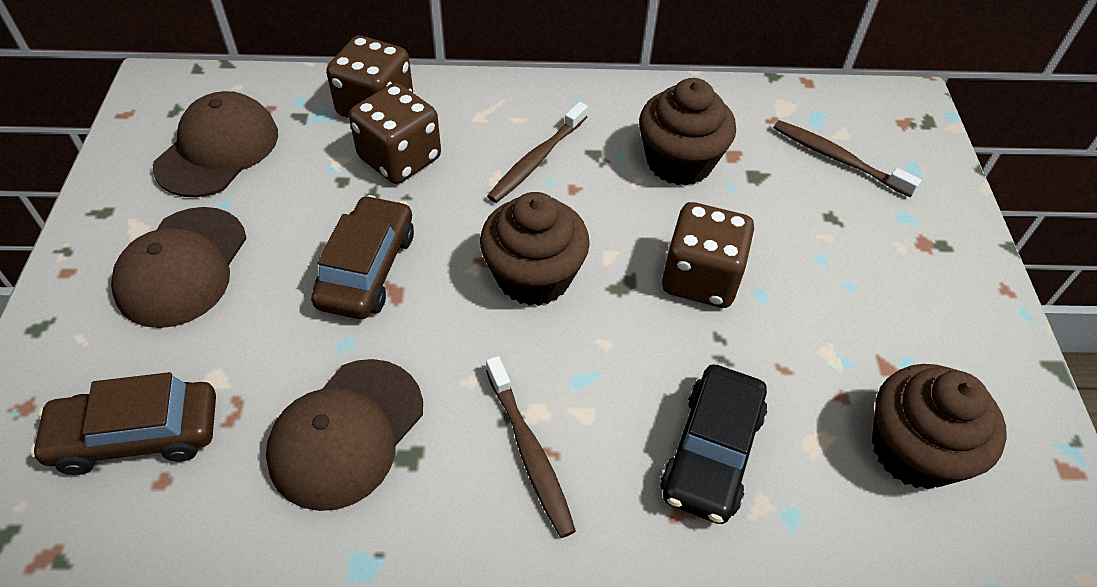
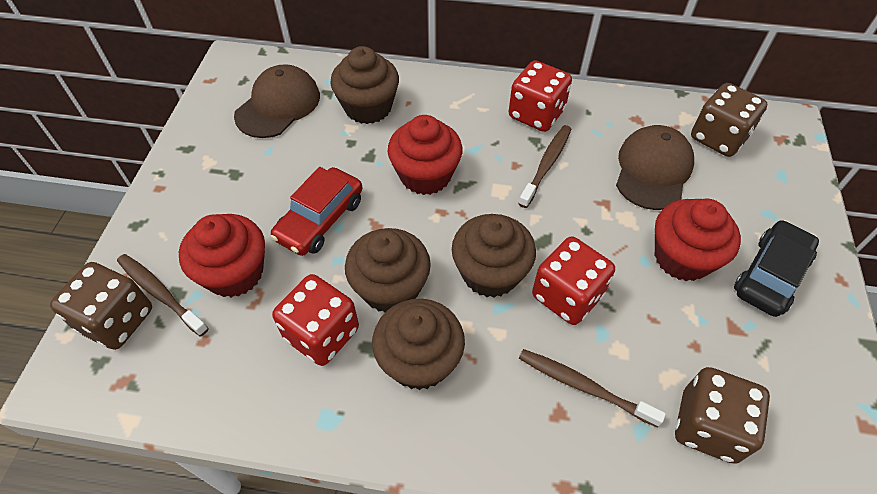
brown cap: [111,207,247,328] [153,91,278,197] [266,359,423,511] = 3 -> [234,64,320,138] [616,125,694,210] = 2
brown car: [30,372,216,475] [311,195,414,319] = 2 -> none = 0
brown cupcake: [480,192,590,306] [639,78,736,186] [872,364,1007,489] = 3 -> [330,46,399,124] [345,228,431,312] [372,299,465,390] [452,214,536,298] = 4
red car: none = 0 -> [270,167,363,256] = 1
red cupcake: none = 0 -> [179,214,265,298] [387,115,462,195] [655,199,741,281] = 3
red dice: none = 0 -> [272,274,359,366] [509,60,572,132] [532,236,615,325] = 3

